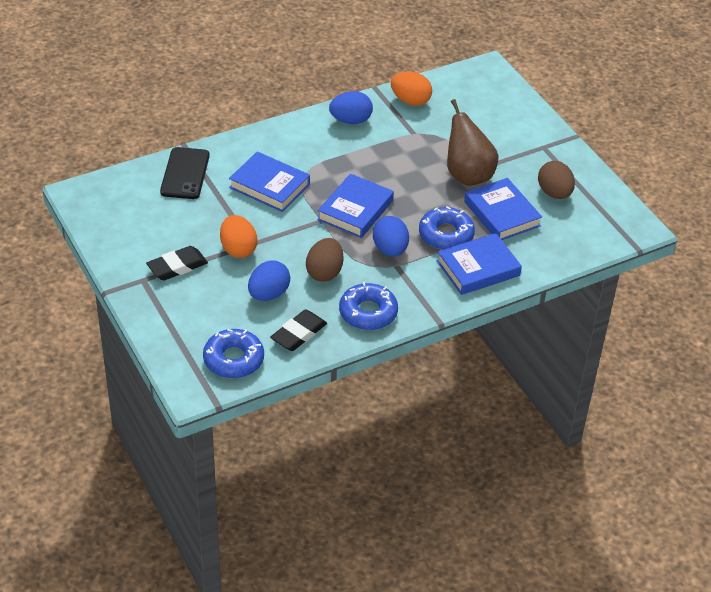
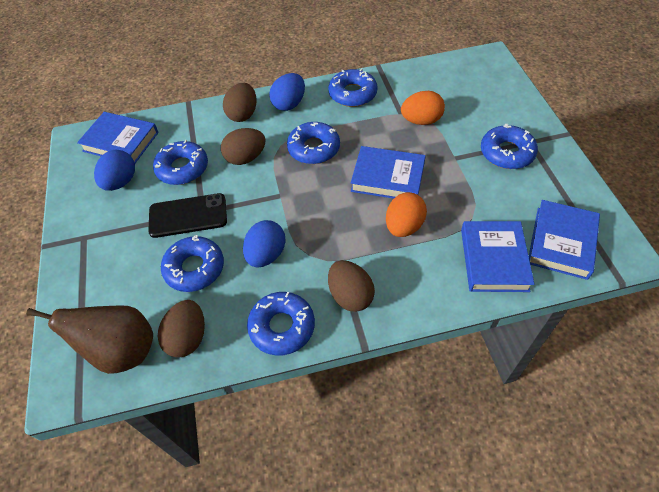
black eraser: [146,246,208,281] [270,309,327,351] = 2 -> none = 0
blue donut: [203,329,264,378] [339,282,398,330] [419,207,475,250] = 3 -> [153,140,208,185] [161,235,224,292] [247,292,315,356] [287,122,340,164] [328,68,378,107] [481,123,538,169] = 6
brown egg: [306,238,343,282] [538,161,575,199] = 2 -> [158,300,205,358] [221,128,266,165] [223,83,257,122] [328,260,375,312] = 4

